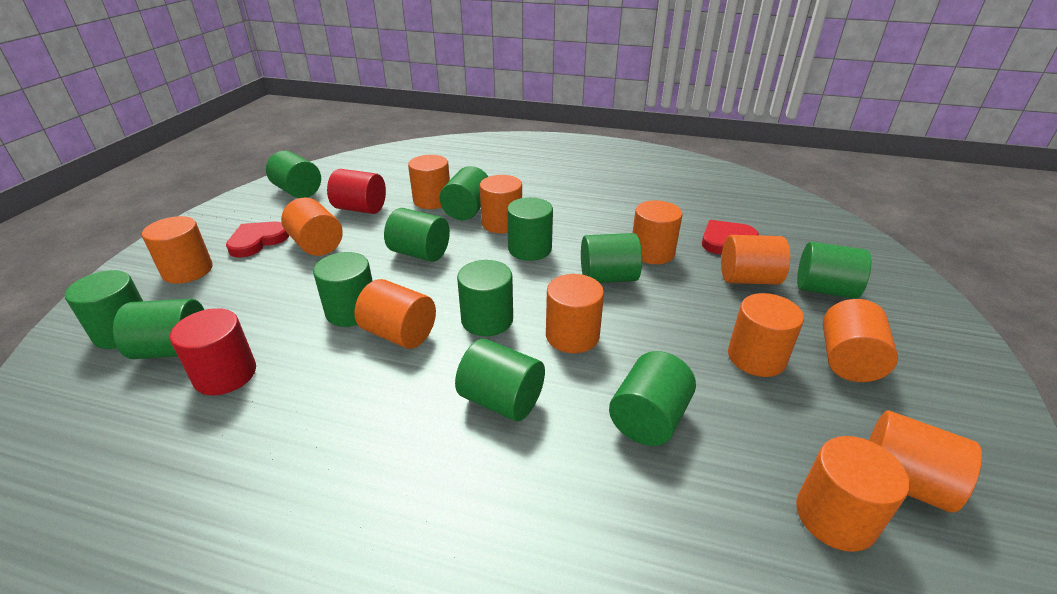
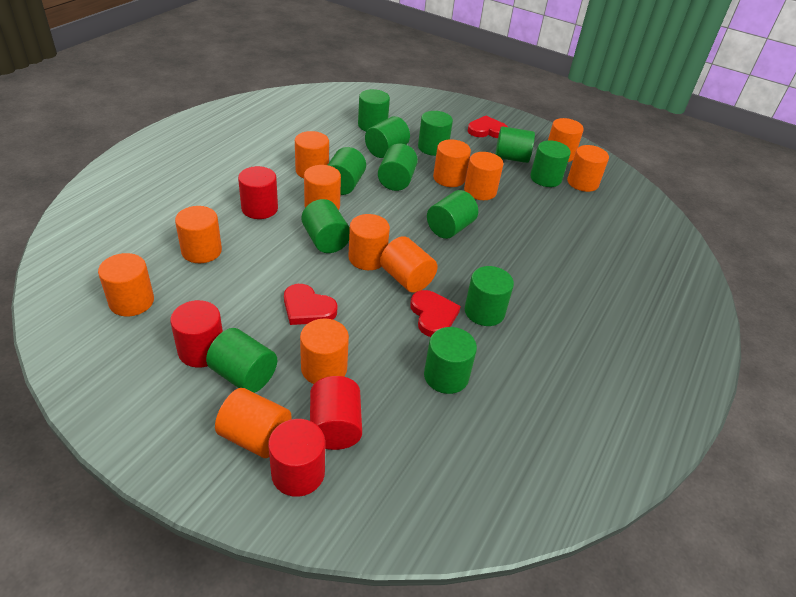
red cylinder: [170,308,256,395] [327,169,386,214] = 2 -> [170,300,223,368] [238,166,278,219] [268,419,325,497] [310,376,362,450] = 4
red heart: [226,222,289,258] [702,220,759,254] = 2 -> [284,284,338,325] [410,290,461,337] [468,116,508,138] = 3

